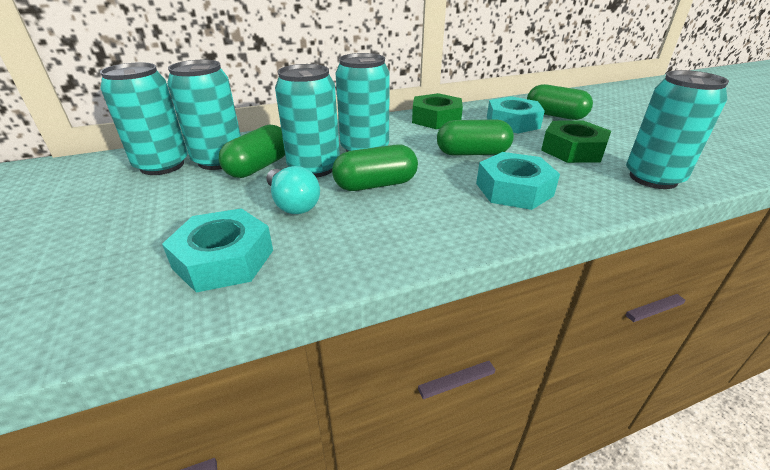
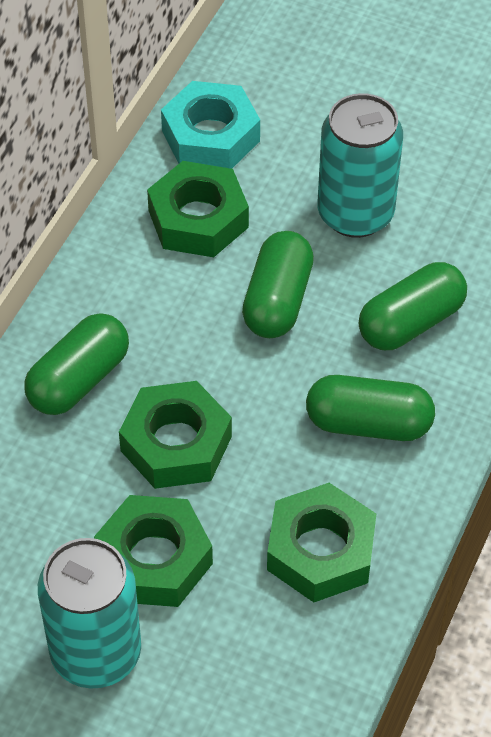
green nut: [412,93,463,129] [541,121,611,163] = 2 -> [94,495,213,607] [119,381,232,489] [147,161,249,257] [267,483,376,602] = 4
turquoise can: [100,62,188,175] [167,60,241,170] [275,64,340,178] [336,53,390,152] [626,70,729,189] = 5 -> [38,538,141,689] [317,93,403,238] = 2
turquoise light bulb: [267,166,320,214] = 1 -> none = 0
turquoise nut: [162,208,273,293] [476,152,560,210] [487,96,545,133] = 3 -> [161,81,260,169] = 1

